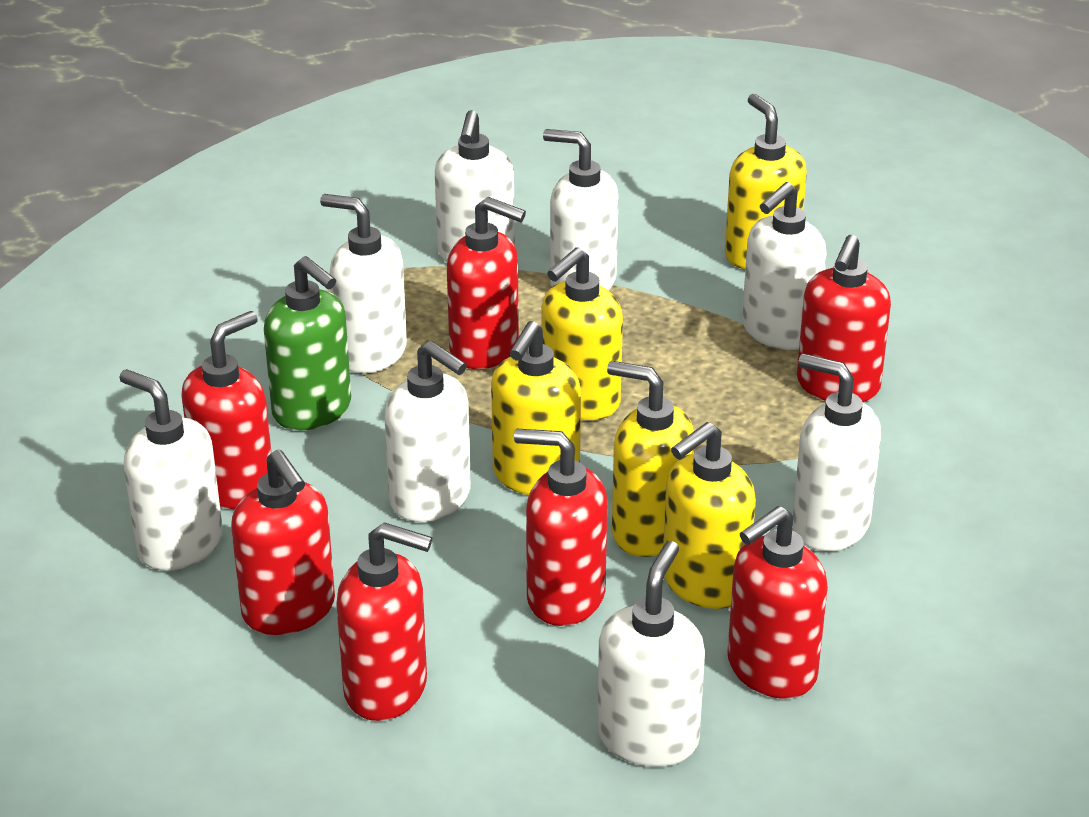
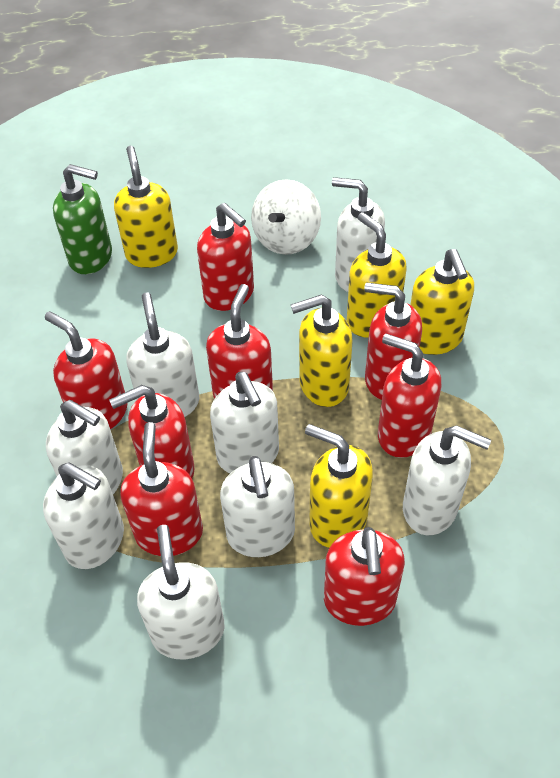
red soap dispenser: [181,311,271,509] [231,450,335,635] [336,522,432,721] [447,197,526,369] [514,429,608,626] [727,506,828,699] [797,235,891,402] = 7 -> [45,311,127,429] [109,385,194,478] [120,422,203,556] [197,203,254,311] [206,284,273,399] [324,527,405,626] [364,282,422,400] [378,334,441,458] = 8
white spinning top: none = 0 -> [251,179,321,255] = 1

